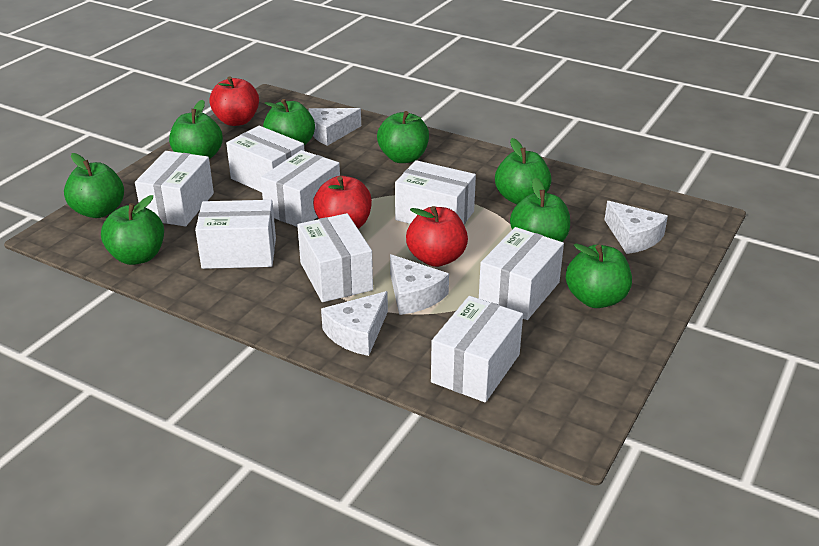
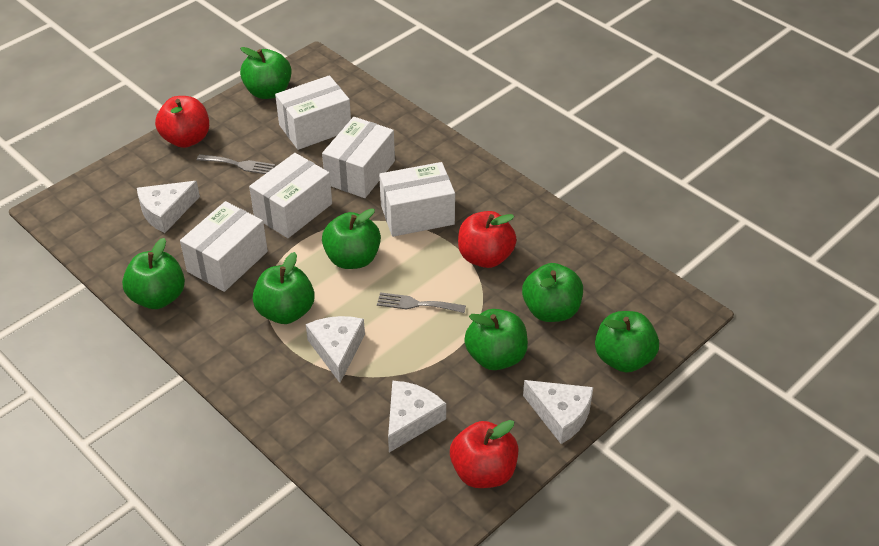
green apple: [64,153,124,218] [101,195,164,265] [169,100,223,159] [263,99,315,146] [377,111,429,163] [495,138,552,204] [510,178,570,242] [566,243,632,308] = 8 -> [122,238,185,309] [240,47,292,99] [253,252,315,324] [322,208,381,269] [464,309,528,370] [522,263,583,322] [595,311,659,373] = 7
grey fork: none = 0 -> [197,154,275,174] [377,292,466,313] = 2
white box: [135,151,214,226] [195,200,276,269] [226,126,305,192] [261,150,340,227] [297,213,373,302] [395,160,476,224] [431,296,523,402] [479,227,564,320] = 8 -> [180,201,268,292] [249,153,332,238] [275,75,351,150] [322,117,395,198] [379,162,455,237] = 5

